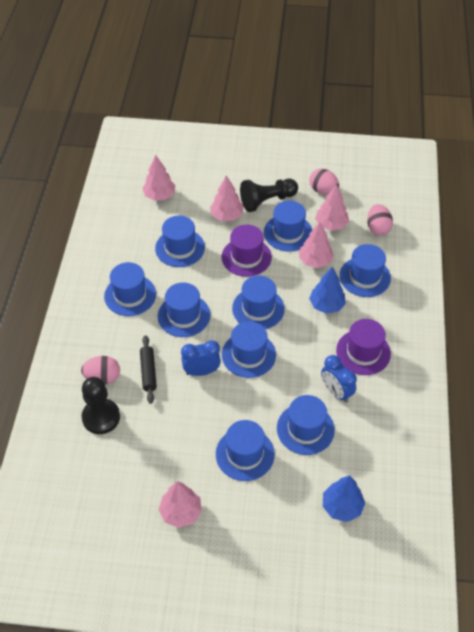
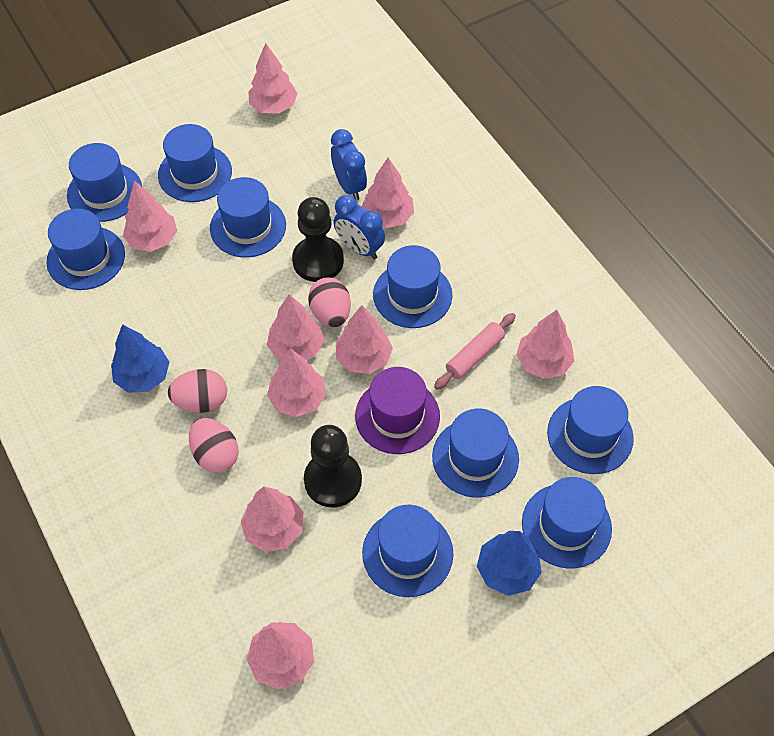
black rolling pin: [140,335,157,404] = 1 -> none = 0
pink rolling pin: none = 0 -> [434,313,516,390] = 1
pink tree: [143,155,175,201] [159,481,202,528] [210,175,244,221] [299,222,334,268] [315,184,349,231] = 5 -> [123,181,177,252] [241,486,303,552] [246,622,314,690] [248,43,298,114] [267,294,324,360] [267,348,326,417] [336,305,393,374] [362,158,414,228] [516,310,574,379] = 9
purple hat: [222,225,272,277] [336,319,391,375] = 2 -> [355,367,440,454] = 1

